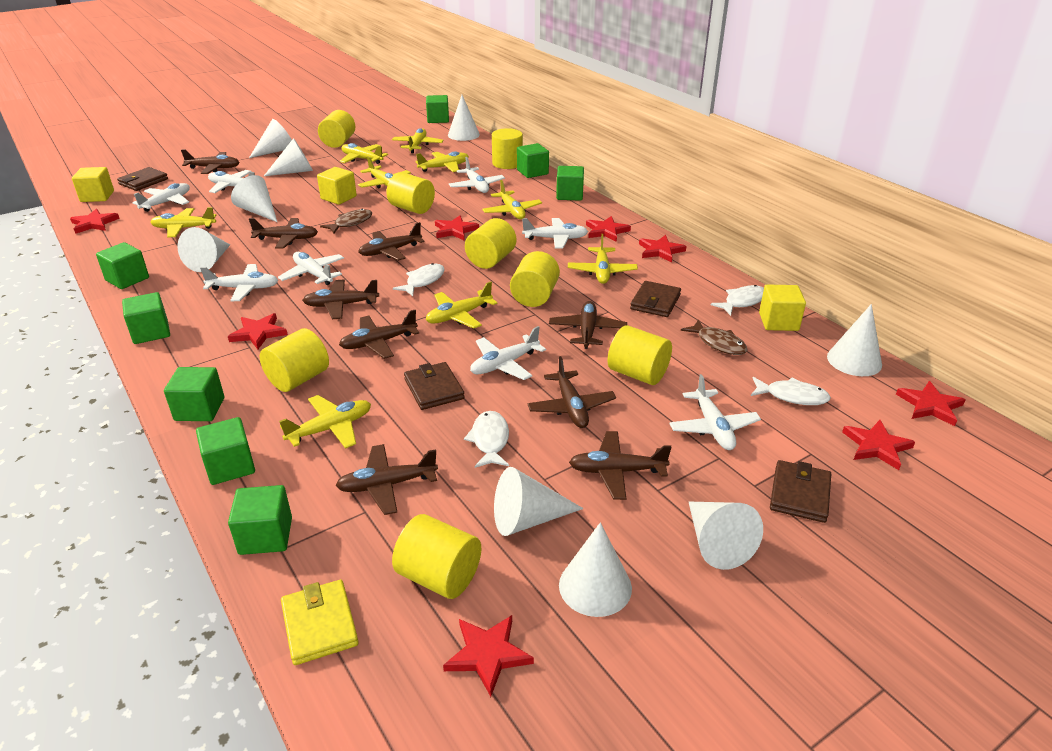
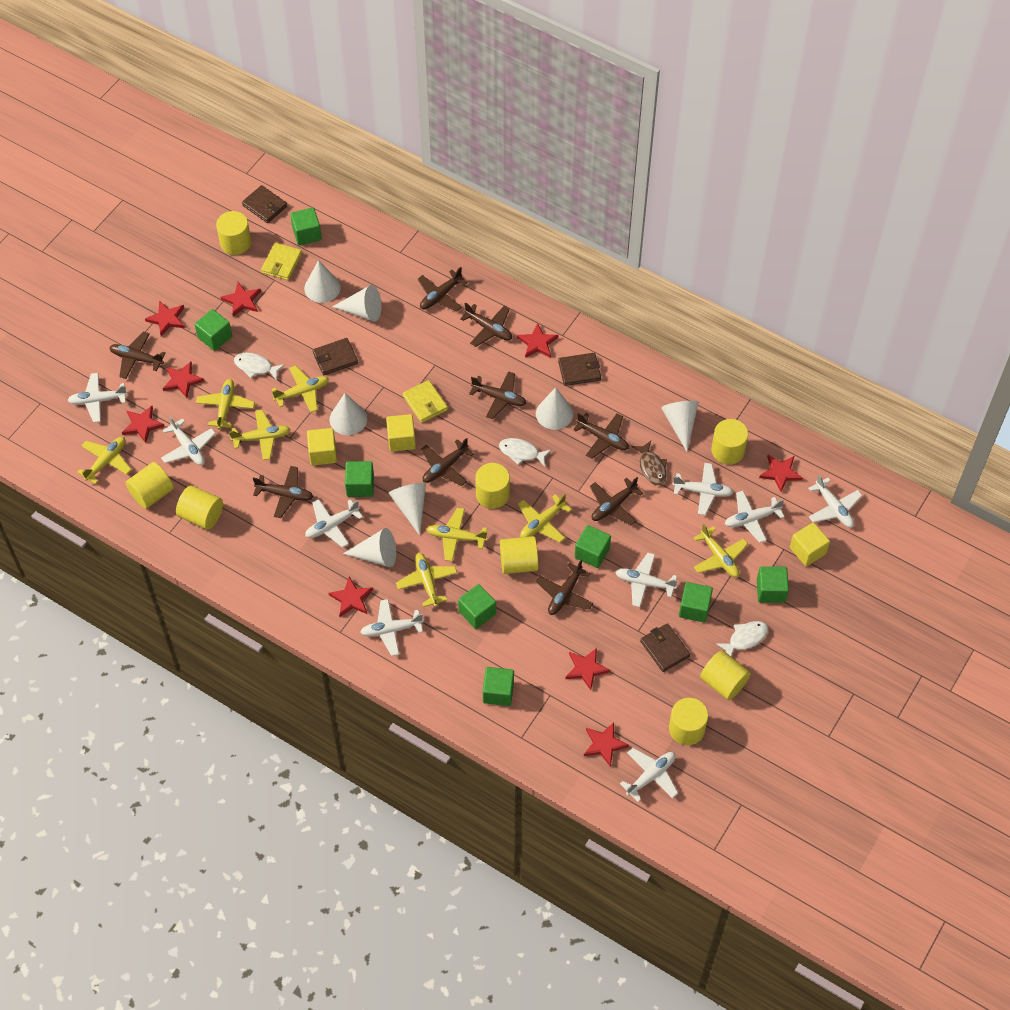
brown fish: [320,209,372,233] [681,319,747,355] = 2 -> [632,441,667,485] = 1
red star: [70,209,120,234] [228,313,288,349] [435,215,479,240] [443,615,534,697] [586,216,631,242] [639,235,686,263] [842,420,915,470] [896,381,966,426] = 8 -> [122,406,165,443] [145,301,185,336] [163,361,205,398] [220,282,261,317] [328,577,373,617] [517,323,558,358] [565,648,611,690] [584,722,629,767] [759,455,803,492] = 9
white cone: [178,227,230,272] [231,175,277,222] [249,119,292,158] [264,138,313,176] [448,95,480,141] [494,467,584,536] [559,522,632,617] [689,502,763,570] [827,304,882,376] = 9 -> [304,260,341,303] [330,393,367,435] [332,285,381,322] [343,528,396,567] [388,483,426,535] [536,387,573,430] [661,401,699,451] = 7
white fish: [393,263,445,296] [464,411,509,468] [711,285,764,316] [751,377,831,405] = 4 -> [234,353,285,381] [499,438,551,467] [716,621,768,656] = 3
white plane: [132,183,190,212] [200,264,278,301] [208,170,255,193] [278,252,344,285] [449,157,505,193] [470,326,546,380] [522,218,588,249] [669,374,761,450] = 8 -> [68,373,128,423] [161,416,216,465] [305,499,363,548] [360,599,423,656] [616,553,678,607] [620,748,678,802] [672,463,734,515] [725,491,784,543] [808,474,862,528] = 9
yellow plane: [150,207,216,237] [279,395,371,449] [340,143,388,164] [358,156,411,189] [392,128,444,153] [415,152,469,172] [426,282,498,329] [482,180,542,219] [568,234,638,284] = 9 -> [77,437,132,484] [196,379,255,430] [229,409,291,460] [272,365,329,412] [396,553,457,607] [427,508,488,562] [518,494,572,542] [693,524,748,577] = 8
yellow wallet: [281,580,359,665] = 1 -> [261,243,302,280] [403,380,448,423] = 2

